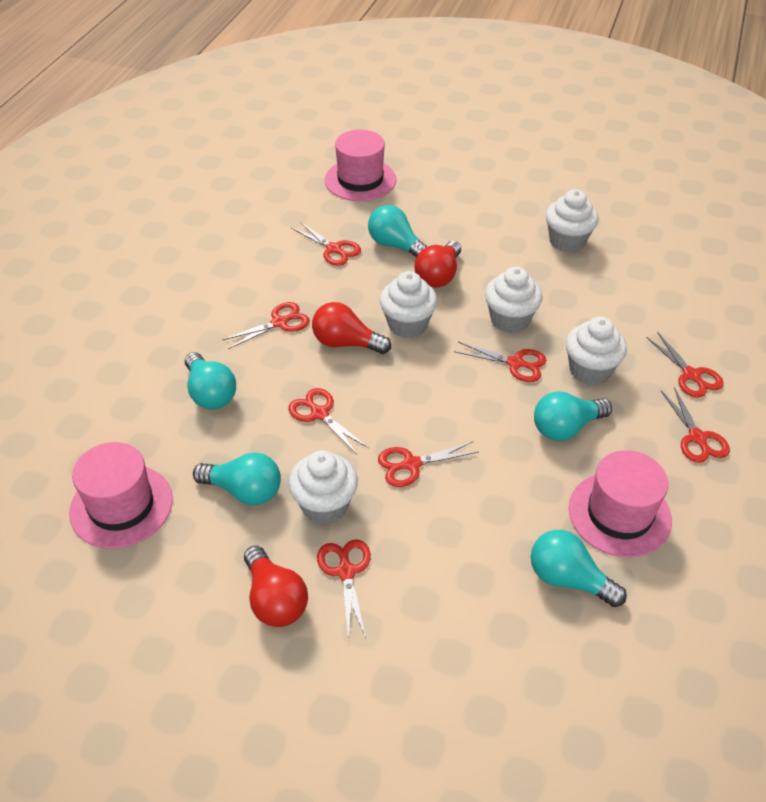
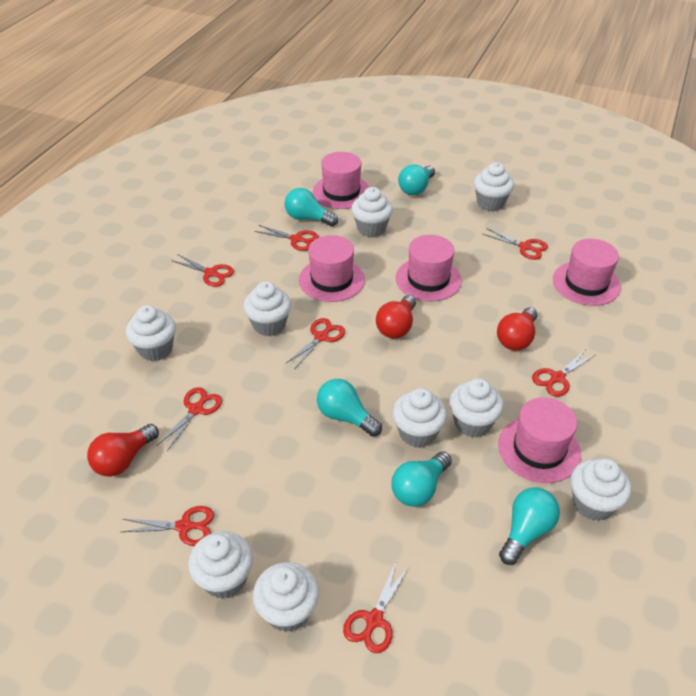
pink hat: [69,442,173,549] [325,130,396,201] [569,450,672,557] = 3 -> [299,235,365,302] [313,152,369,209] [396,235,462,301] [498,397,581,483] [553,239,621,306] = 5
white cupcake: [289,450,358,525] [380,271,437,338] [485,267,543,333] [546,189,599,253] [566,317,627,385] = 5 -> [126,305,176,361] [188,531,253,599] [243,281,291,336] [253,562,319,632] [351,187,393,237] [392,388,447,448] [449,378,504,438] [474,162,514,211] [570,458,632,521] = 9

